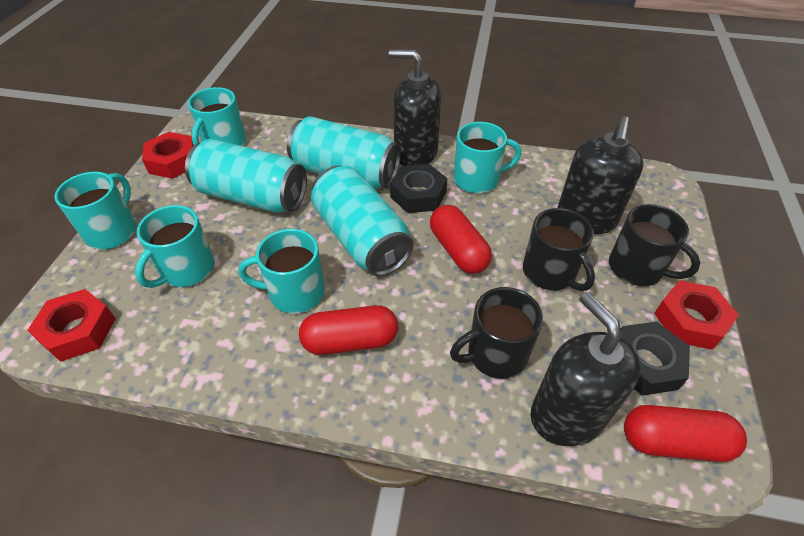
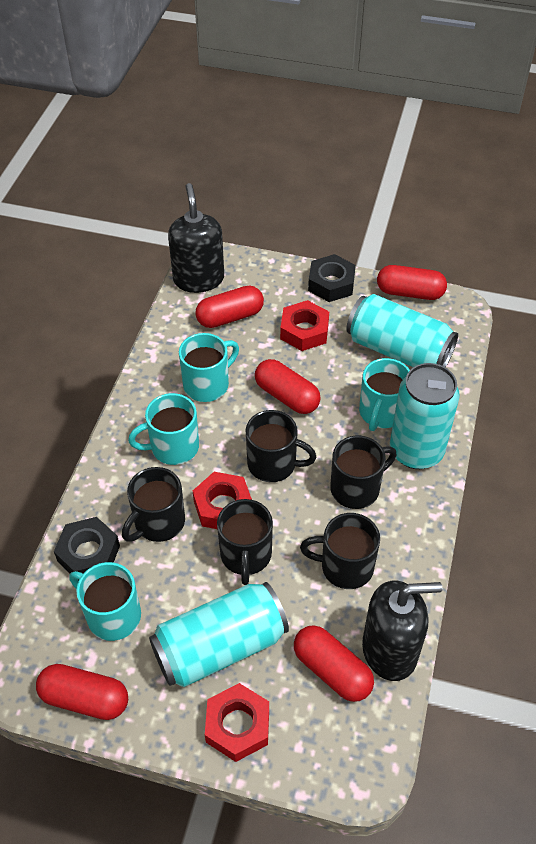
black mug: [450,287,543,379] [523,208,595,291] [609,204,700,286] = 3 -> [122,467,185,542] [217,499,273,585] [246,410,316,482] [300,513,380,589] [330,436,397,509] = 5
black soap dispenser: [389,50,441,166] [530,292,641,446] [557,116,644,234] = 3 -> [168,183,224,293] [362,581,442,681] = 2
red capsule: [299,305,398,355] [430,205,492,274] [624,405,747,462] = 3 -> [36,664,128,720] [195,285,264,328] [255,359,321,414] [294,625,374,702] [377,265,447,300] = 5
turquoise mug: [54,172,136,249] [135,205,215,288] [188,87,246,146] [238,229,325,314] [454,122,522,193] = 5 -> [69,562,141,641] [128,393,199,465] [179,333,239,402] [359,358,410,431] = 4

